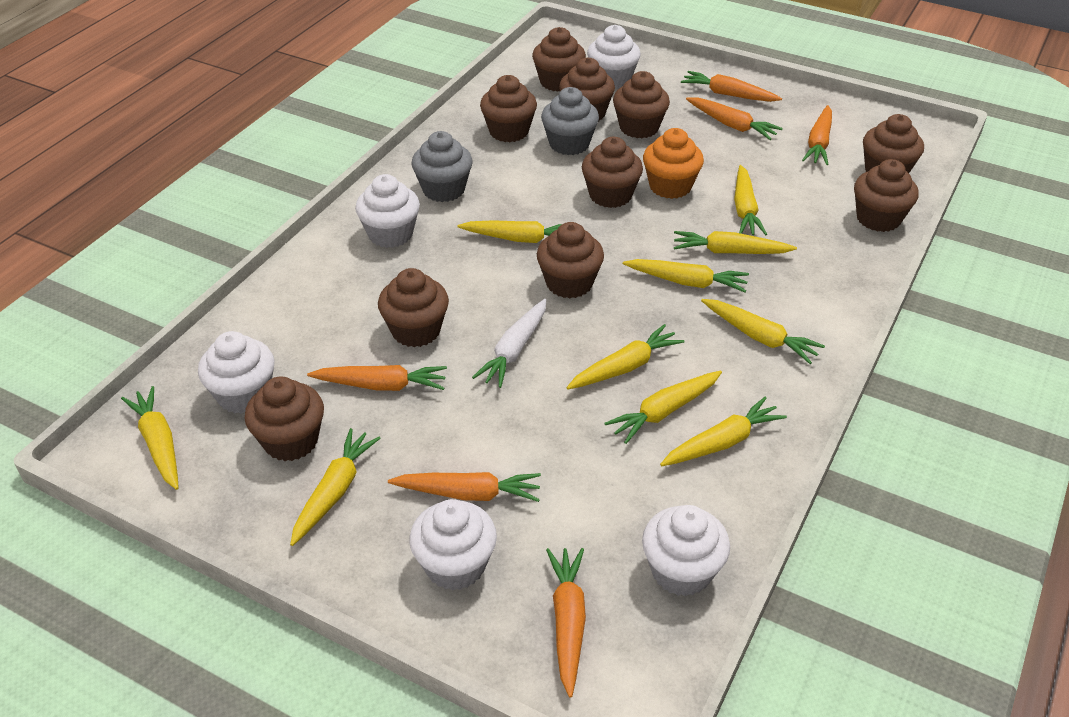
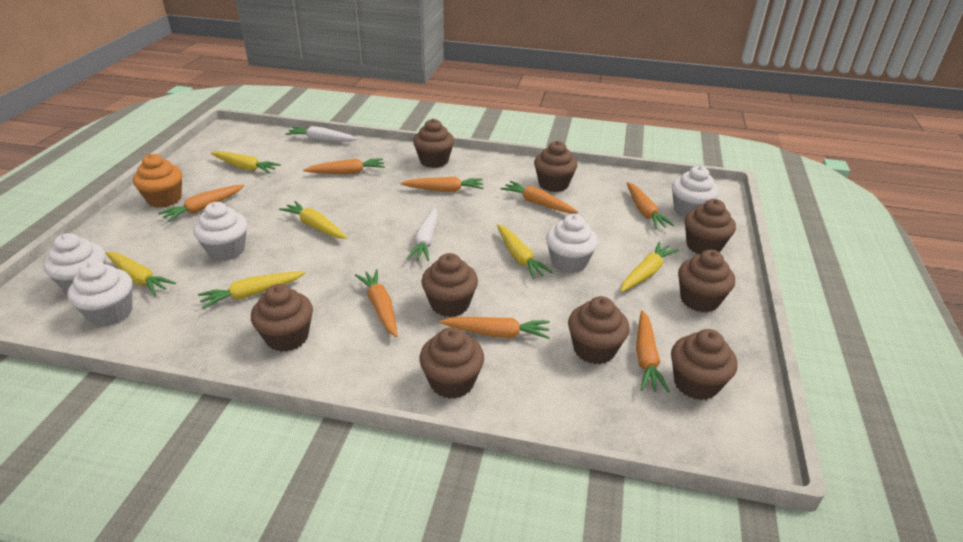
brown cupcake: [244,376,324,461] [378,268,449,347] [480,75,537,142] [532,27,586,92] [537,222,604,298] [559,58,615,121] [582,137,643,208] [613,71,670,138] [854,159,919,232] [863,114,924,173] = 10 -> [251,284,313,352] [413,119,454,168] [419,327,484,399] [421,253,478,317] [534,141,577,192] [568,296,630,364] [671,329,738,400] [678,250,735,312] [685,199,736,254] = 9
grey cupcake: [411,131,472,202] [541,87,599,155] = 2 -> none = 0
orange carrot: [307,365,447,391] [388,472,541,502] [546,548,586,697] [681,71,782,102] [686,97,783,140] [802,105,832,165] = 6 -> [158,184,245,222] [303,158,385,174] [355,269,398,337] [401,177,484,192] [439,317,550,339] [500,181,578,213] [627,182,674,229] [636,310,669,393] = 8
white carrot: [472,299,546,388] = 1 -> [285,126,358,142] [406,207,438,261] = 2
yellow carrot: [121,386,179,490] [290,428,380,546] [458,220,562,243] [567,324,684,389] [604,371,722,444] [623,259,749,292] [660,397,787,466] [674,231,797,254] [701,299,825,364] [734,165,767,235] = 10 -> [105,252,176,296] [198,271,306,309] [211,151,281,174] [279,201,347,239] [497,224,553,279] [621,242,679,292] = 6

